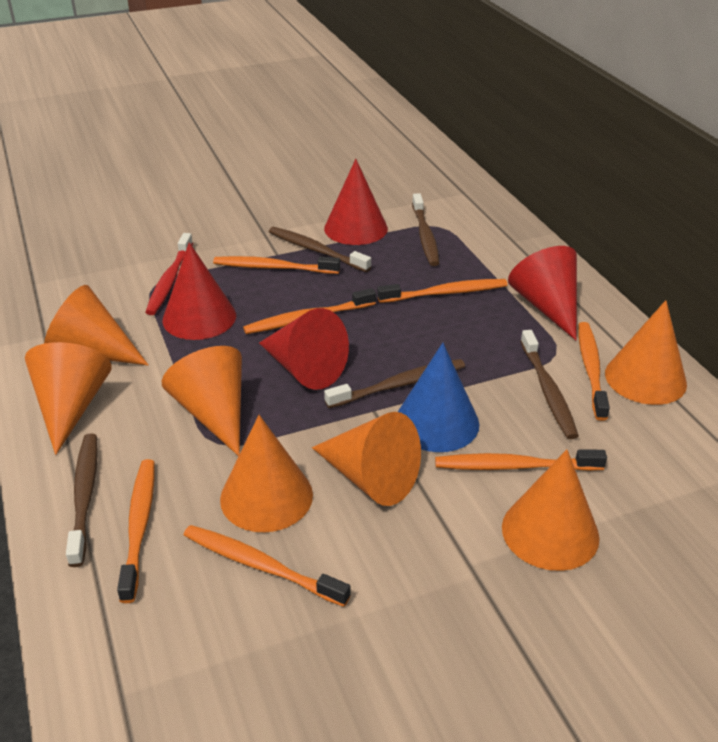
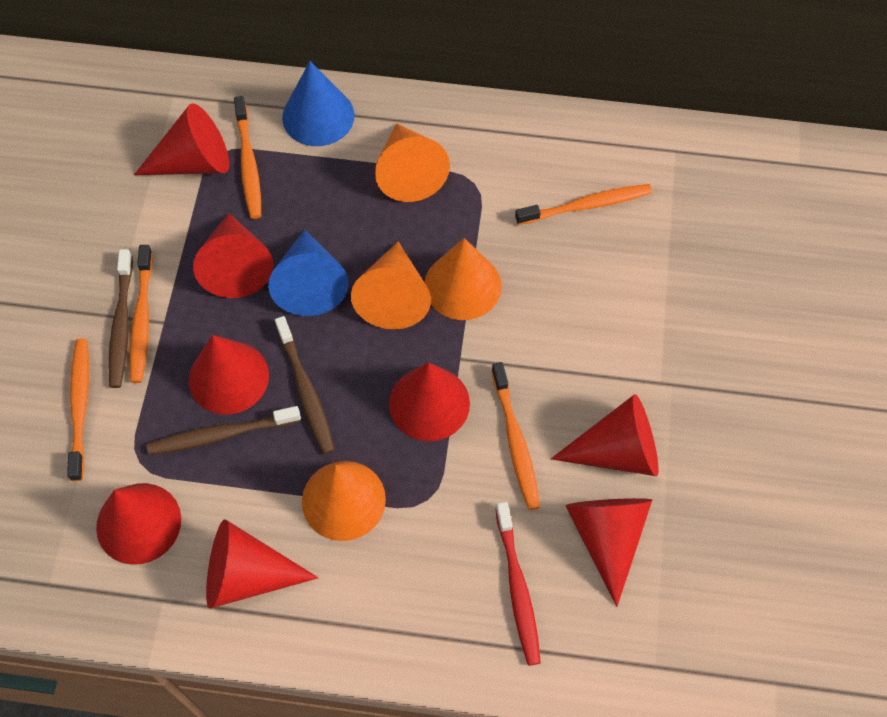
blue cone: [398,343,480,452] = 1 -> [268,229,349,316] [282,61,355,146] = 2
brown toothbrush: [66,433,98,567] [269,227,371,272] [324,359,465,408] [412,193,440,266] [520,330,579,439] = 5 -> [109,249,133,388] [147,406,301,455] [275,316,335,454] = 3
orange cone: [25,342,112,455] [44,285,148,365] [162,346,242,456] [220,415,313,532] [312,412,421,506] [502,449,600,571] [605,300,687,405] = 7 -> [302,461,386,541] [351,241,431,329] [375,123,450,202] [424,238,502,320] = 4
orange toothbrush: [117,459,154,603] [184,525,351,607] [213,256,340,274] [243,288,376,334] [377,279,508,303] [435,449,607,471] [578,322,610,421] = 7 -> [67,338,89,481] [129,245,153,383] [234,96,261,219] [491,362,540,510] [515,184,652,225] = 5
red cone: [162,242,236,340] [259,308,349,390] [324,159,388,245] [508,246,577,341] = 4 -> [96,483,181,565] [134,103,229,175] [189,335,269,415] [193,213,273,298] [206,519,318,608] [389,362,470,441] [551,394,659,476] [565,498,652,607] = 8

